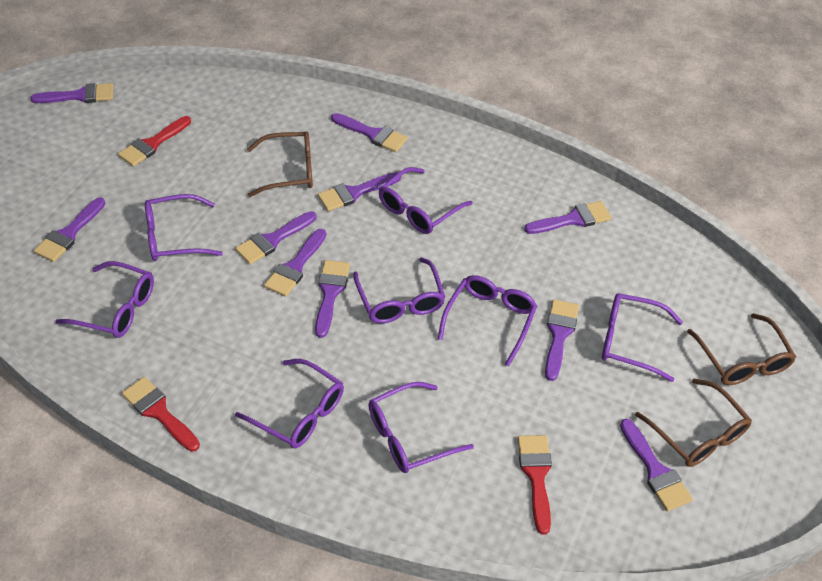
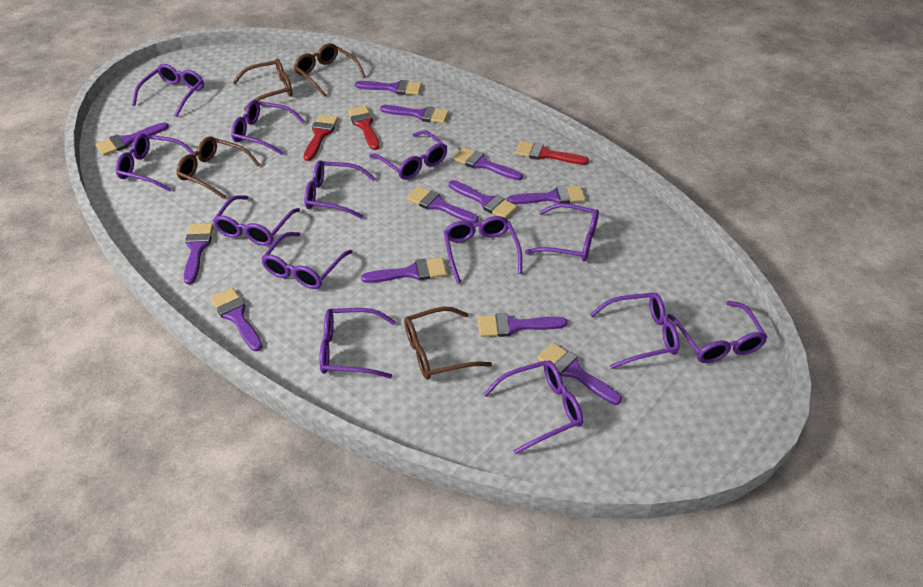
brown glasses: [247,131,313,197] [635,379,752,467] [687,313,796,385] = 3 -> [176,137,260,199] [233,58,293,111] [294,43,366,97] [404,307,492,379] = 4
purple brush: [30,83,113,103] [34,197,106,262] [235,211,316,264] [264,229,326,297] [315,260,350,338] [318,172,401,211] [331,113,408,152] [524,201,611,234] [545,299,579,381] [620,419,693,511] = 10 -> [96,122,169,156] [184,223,213,284] [210,288,263,351] [355,80,422,95] [361,257,447,283] [380,105,449,124] [407,186,479,224] [449,180,517,218] [453,147,523,180] [478,313,568,337] [507,185,585,204] [537,343,622,405] = 12
purple glasses: [56,261,154,338] [145,194,223,261] [235,359,344,449] [353,257,445,324] [368,382,474,473] [379,167,473,234] [438,275,537,366] [602,293,683,382] = 8 -> [116,133,194,191] [132,64,204,117] [213,195,300,246] [231,100,305,155] [261,232,353,289] [304,160,376,219] [320,308,396,378] [369,130,447,180] [444,216,522,284] [484,360,583,455] [525,203,599,262] [590,293,679,369] [667,301,768,363] = 13

